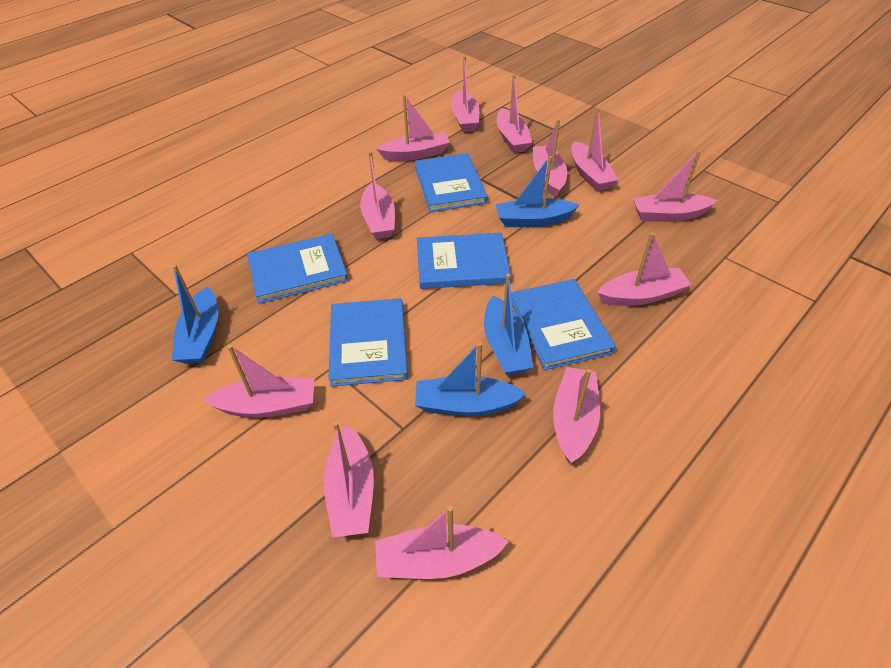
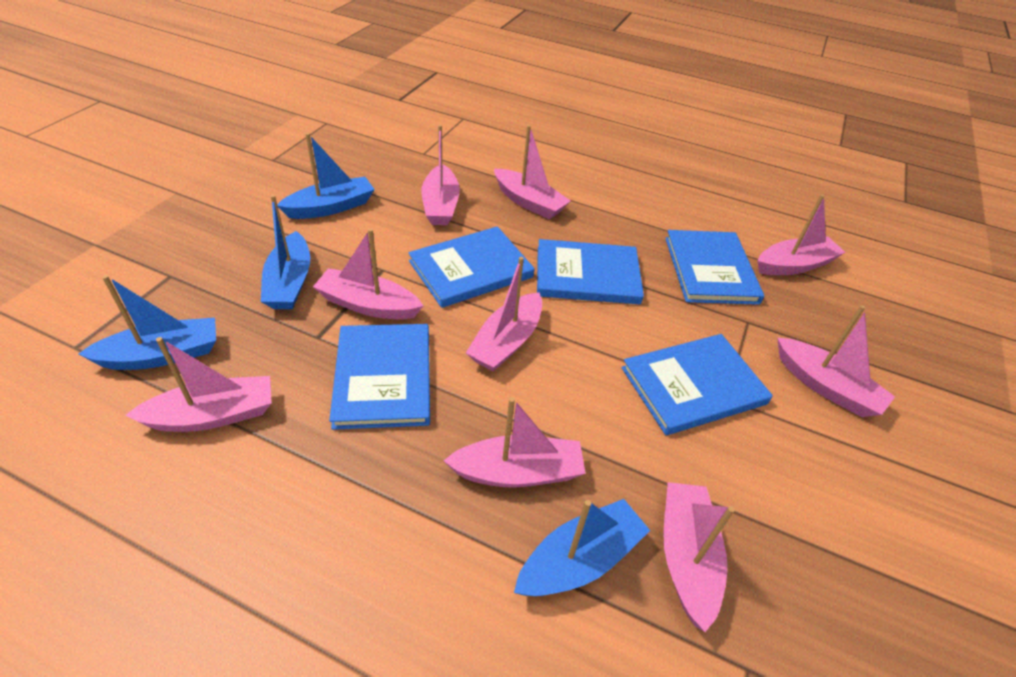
pink boat: [203,345,315,418] [323,422,374,538] [360,151,395,239] [375,506,508,579] [376,94,450,161] [451,56,479,132] [497,74,532,153] [533,119,567,197] [553,367,600,464] [571,108,618,191] [597,232,691,306] [633,151,717,222] = 12 -> [126,337,272,432] [313,229,423,320] [422,125,460,225] [444,397,586,488] [466,257,542,372] [494,125,571,219] [663,482,735,632] [758,194,845,275] [777,305,895,417] = 9

